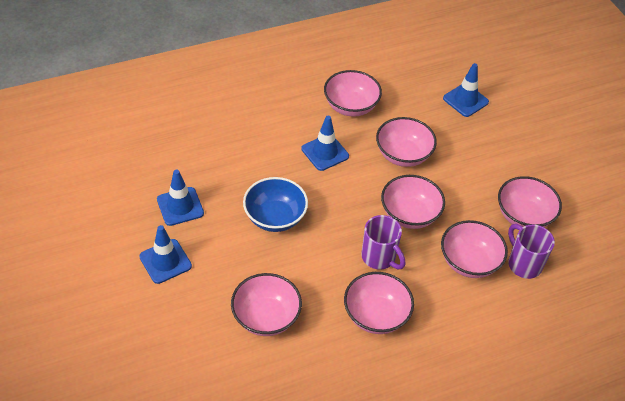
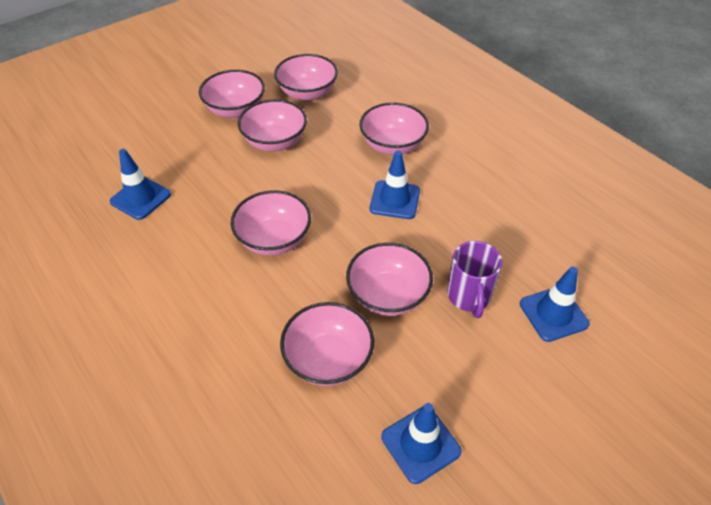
blue bowl: [243,177,308,232] = 1 -> none = 0
purple mug: [361,215,405,270] [508,224,555,279] = 2 -> [447,241,502,318] = 1

